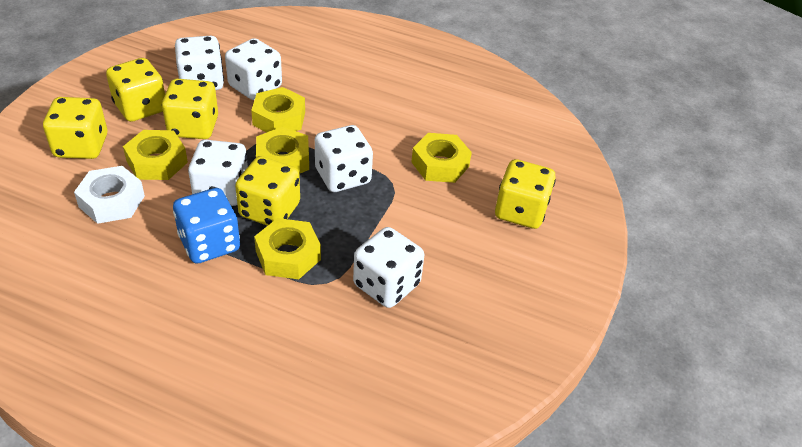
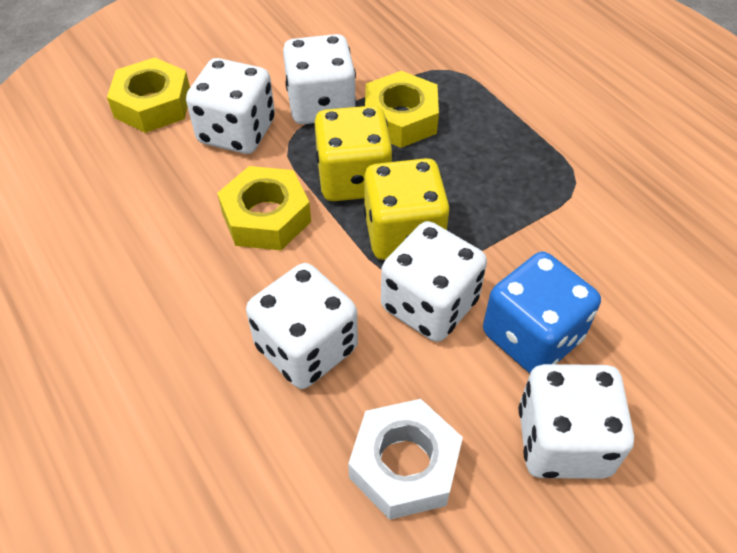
yellow dice: [43,97,107,159] [106,58,165,122] [162,79,218,139] [235,156,300,226] [495,159,556,229] = 5 -> [314,106,393,201] [364,158,450,260] = 2
yellow nut: [123,130,188,180] [251,87,305,132] [254,218,321,279] [256,127,309,174] [411,133,472,183] = 5 -> [107,57,190,133] [217,166,311,250] [365,71,439,148] = 3

